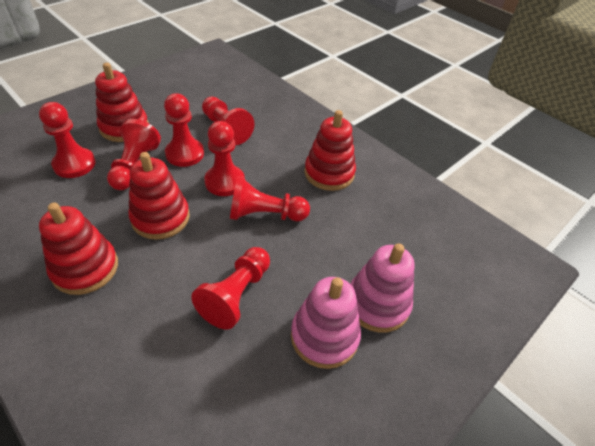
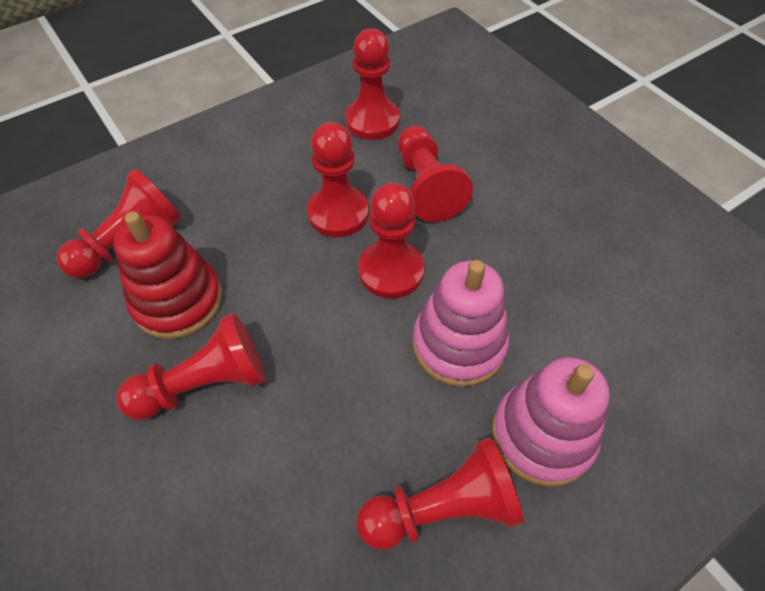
red stacking toy: [39,203,118,295] [95,63,149,142] [128,152,190,240] [304,110,356,191] = 4 -> [113,211,222,339] = 1

